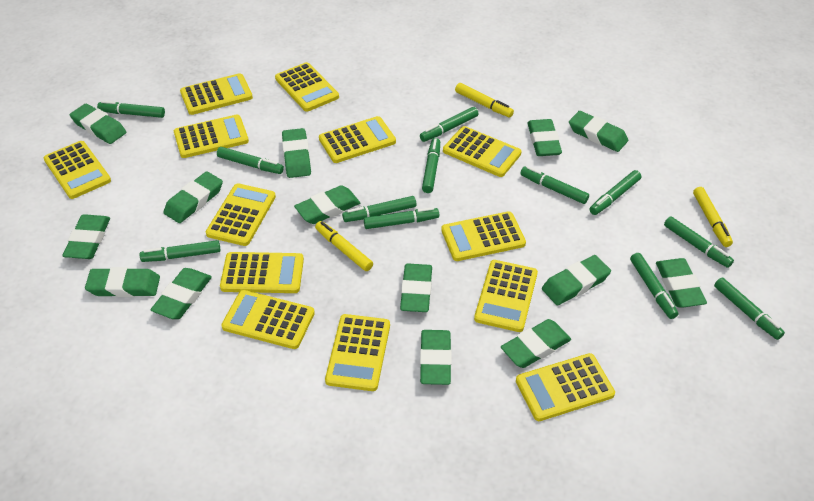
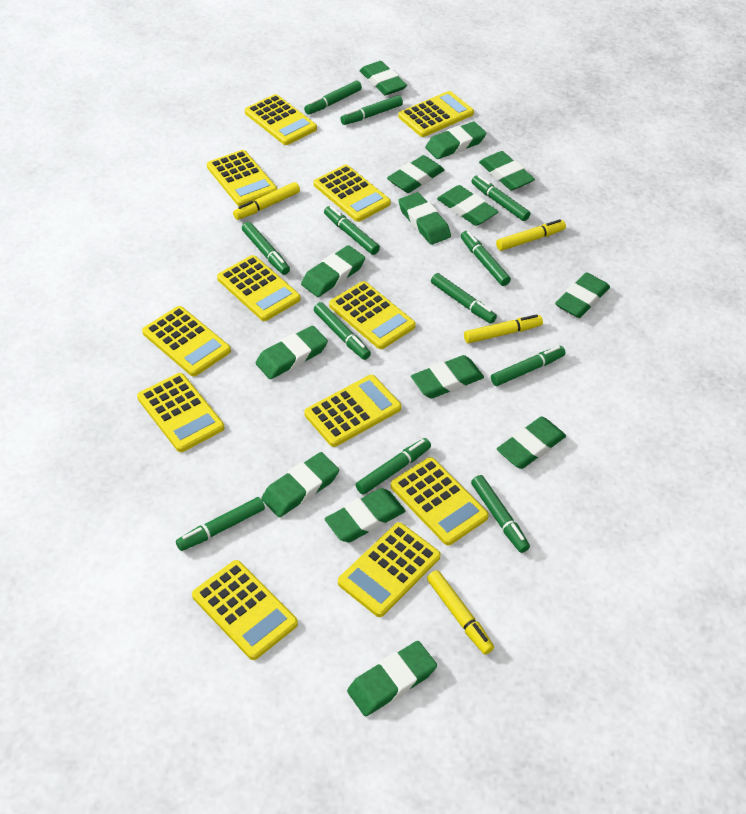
yellow calculator: [44,141,111,199] [174,115,249,158] [180,73,253,115] [206,183,276,246] [220,252,304,293] [221,290,315,349] [275,62,339,112] [319,116,396,163] [325,314,390,391] [441,211,526,261] [443,126,522,177] [474,260,538,332] [516,353,615,421] = 13 -> [137,373,224,452] [142,306,231,376] [192,560,298,660] [207,150,277,206] [217,255,301,321] [245,94,317,145] [304,375,401,447] [314,165,391,222] [329,281,416,349] [338,522,441,617] [391,457,489,545] [398,91,474,137] = 12
yellow marker: [315,221,373,271] [455,83,514,117] [693,187,733,247] = 3 -> [233,182,300,220] [427,570,494,655] [464,314,543,343] [496,219,566,251] = 4

